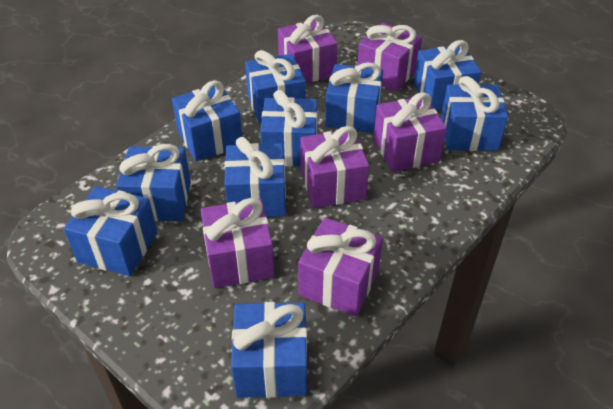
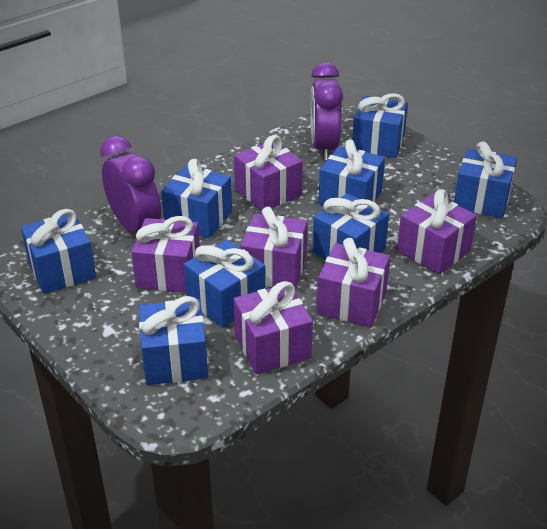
blue gift: [64,186,157,276] [116,144,191,221] [172,80,242,161] [224,137,286,217] [231,302,307,398] [245,50,306,123] [260,90,317,166] [325,62,383,133] [414,40,481,111] [441,76,508,151] = 10 -> [21,209,96,294] [139,296,208,385] [161,159,232,238] [184,239,265,328] [312,193,389,259] [318,139,385,205] [352,93,408,158] [454,141,517,218] = 8
purple clock: none = 0 -> [100,136,161,233] [310,62,343,160] = 2

